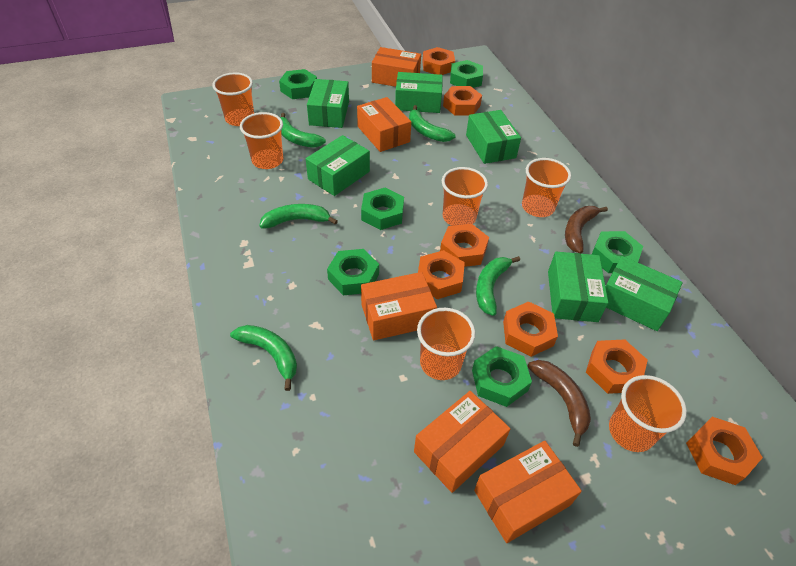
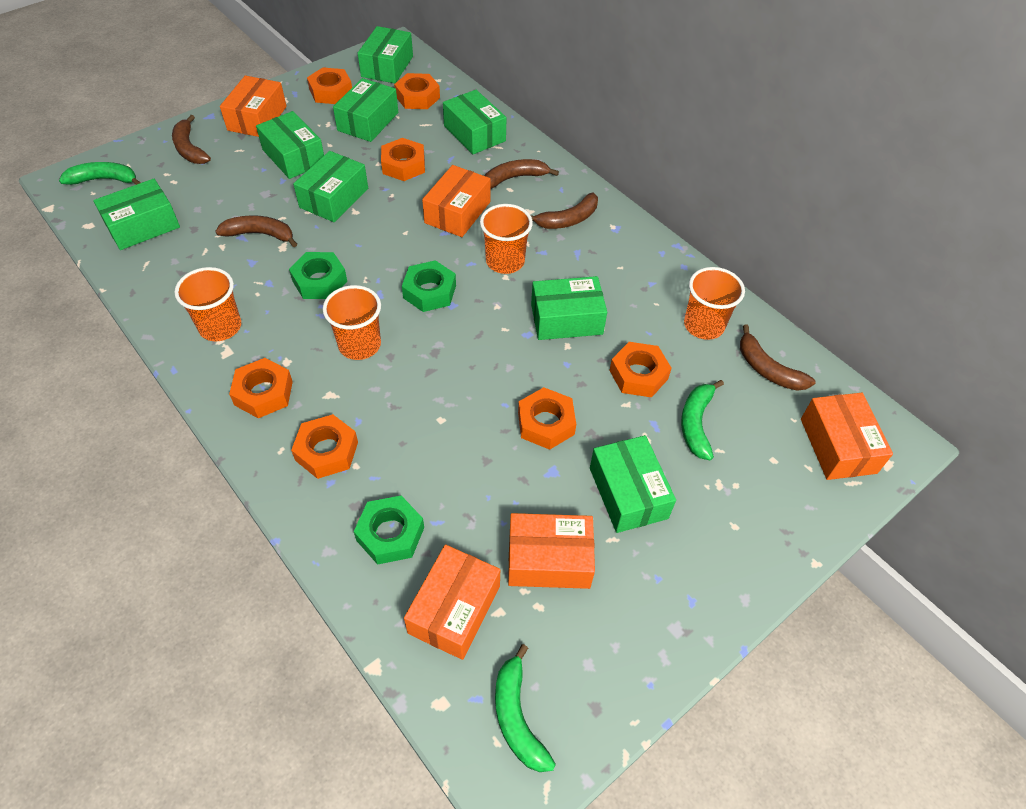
brown banana: [528,360,591,447] [565,206,608,253] = 2 -> [172,115,211,164] [215,215,297,247] [485,159,559,189] [531,192,598,229] [740,324,816,391] = 5
green banana: [230,325,297,391] [259,204,338,229] [281,113,326,148] [409,105,456,142] [476,256,520,316] = 5 -> [59,162,141,185] [495,644,556,772] [681,380,724,460] = 3
green box: [306,135,370,196] [307,79,349,128] [395,72,443,113] [466,110,521,164] [548,252,608,322] [606,256,683,331] = 6 -> [93,179,180,250] [256,111,324,179] [293,151,368,222] [333,78,398,142] [358,26,413,83] [443,90,506,154] [531,276,607,340] [590,435,676,533] = 8
green nut: [279,69,317,99] [327,249,379,295] [361,188,404,230] [450,60,483,88] [472,346,532,407] [591,231,643,273] = 6 -> [289,252,347,299] [354,496,424,565] [402,260,456,312] = 3
orange cup: [212,72,254,126] [240,112,283,169] [417,308,475,380] [442,167,488,226] [522,158,571,217] [609,375,687,452] = 6 -> [174,267,241,341] [323,285,381,360] [480,204,533,274] [684,267,745,340] = 4

